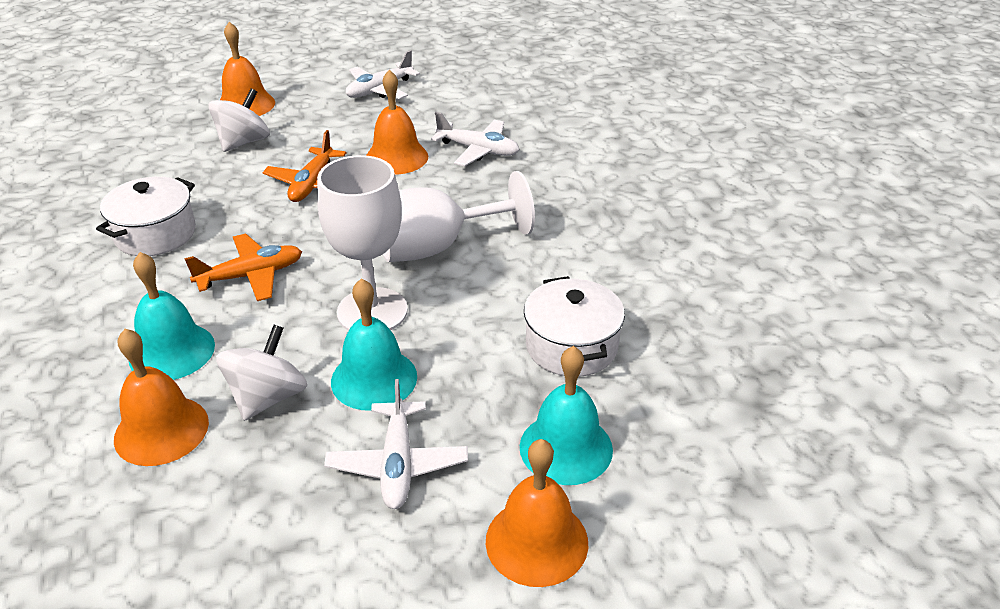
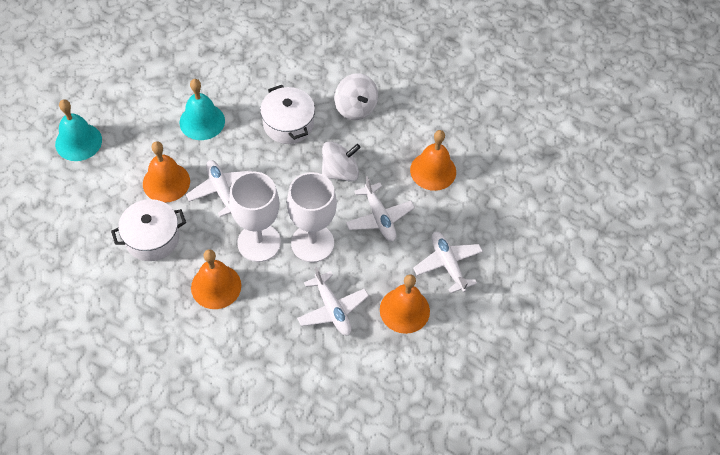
orange plane: [184,234,302,301] [262,130,346,202] = 2 -> none = 0
turquoise bell: [129,252,215,380] [331,278,417,411] [520,346,613,485] = 3 -> [55,99,102,161] [179,79,225,140] = 2
white plane: [324,379,468,509] [346,50,420,99] [431,112,519,166] = 3 -> [186,160,252,217] [297,267,369,335] [346,176,415,241] [413,232,483,294] = 4

